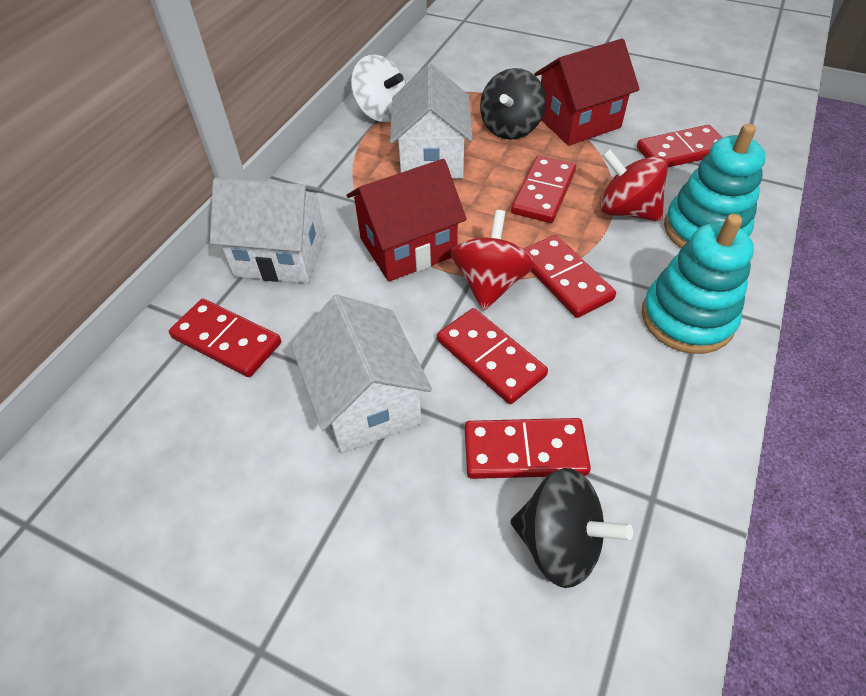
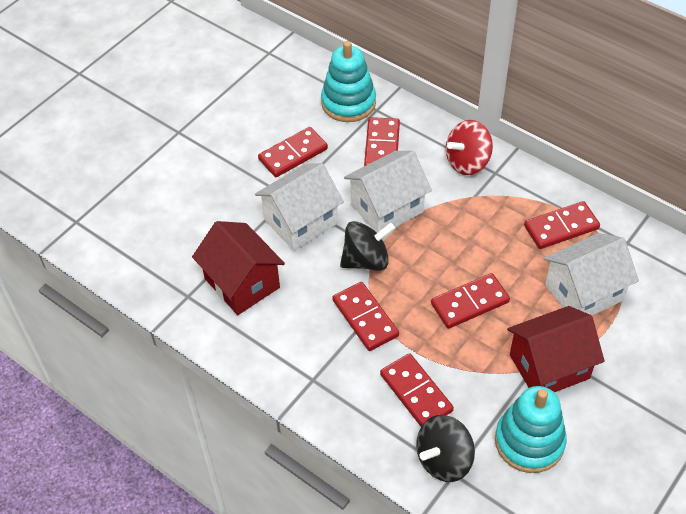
red spinning top: [451,210,535,311] [600,149,668,222] = 2 -> [446,120,493,175] = 1
white spinning top: [351,55,406,122] = 1 -> none = 0

